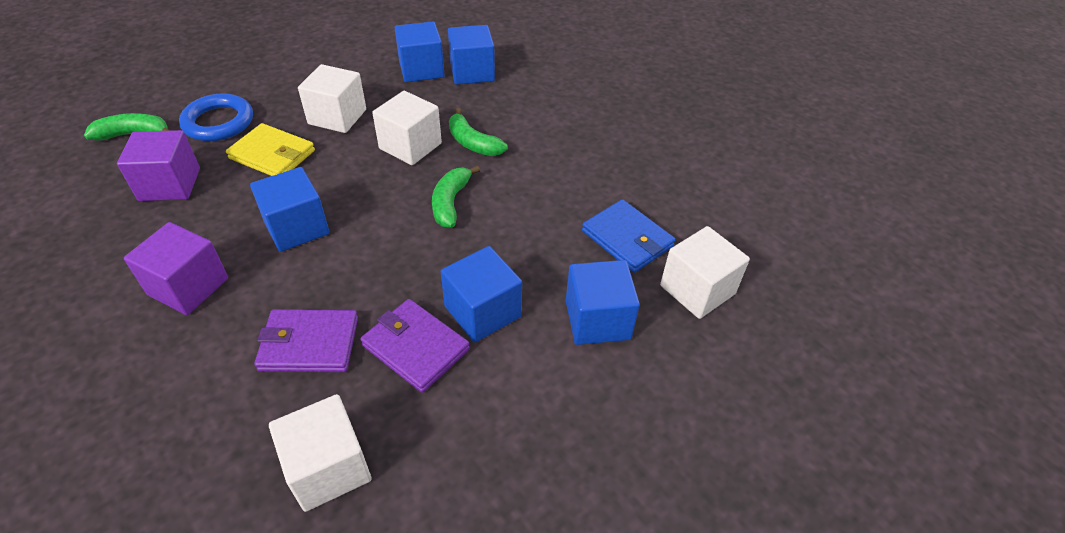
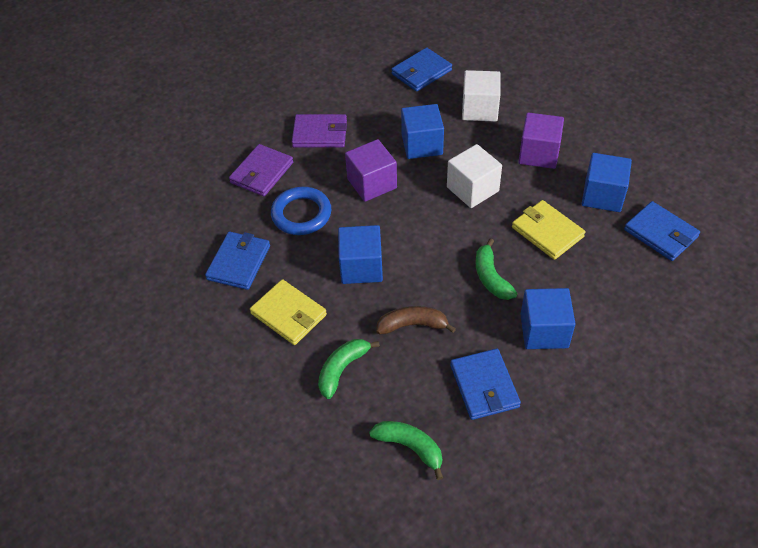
blue cube: [250,167,329,252] [395,22,445,82] [441,246,522,342] [448,25,495,85] [566,260,640,345] = 5 -> [338,225,383,284] [401,104,444,159] [520,288,576,349] [582,153,632,212] = 4
blue wallet: [582,199,675,273] = 1 -> [205,232,270,290] [391,47,452,92] [450,348,521,420] [624,201,700,261] = 4
brown banana: none = 0 -> [376,306,456,335] = 1
white cube: [269,394,372,512] [298,64,366,133] [372,91,442,165] [660,226,750,319] = 4 -> [447,144,502,208] [462,70,501,122] = 2
yellow wallet: [226,123,315,176] = 1 -> [250,279,327,345] [512,200,585,260] = 2

